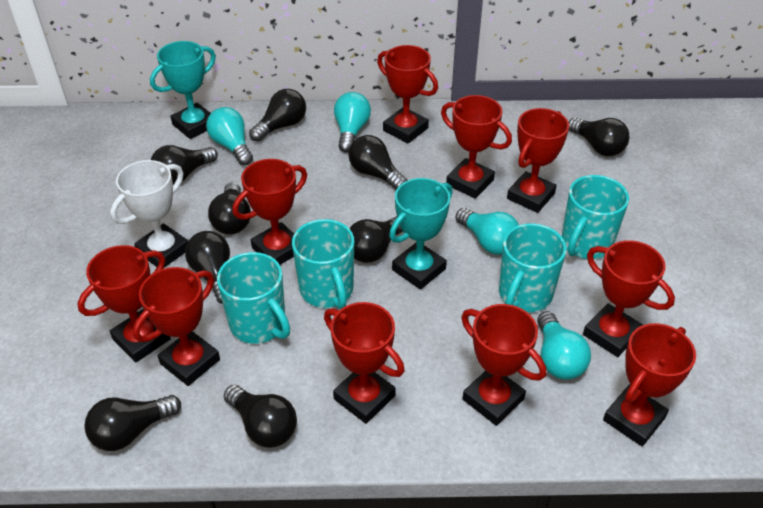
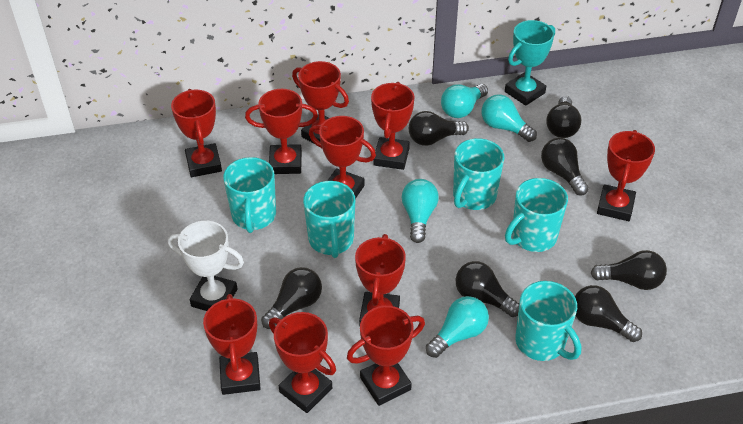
black light bulb: [84,395,181,451] [151,145,218,185] [185,231,230,304] [208,182,251,235] [224,385,297,448] [249,89,306,142] [348,135,408,190] [349,216,403,263] [569,117,629,156] = 9 -> [261,267,322,329] [409,111,469,146] [456,261,519,317] [541,138,589,195] [547,96,581,138] [575,285,642,342] [591,250,667,290] = 7
turquoise mug: [217,252,290,344] [292,219,354,309] [499,223,567,312] [562,175,629,259] = 4 -> [223,157,276,233] [303,181,355,258] [453,138,504,210] [505,178,568,252] [515,281,581,361] = 5
turquoise trophy: [150,41,216,139] [389,178,453,289] = 2 -> [505,20,555,106] = 1

